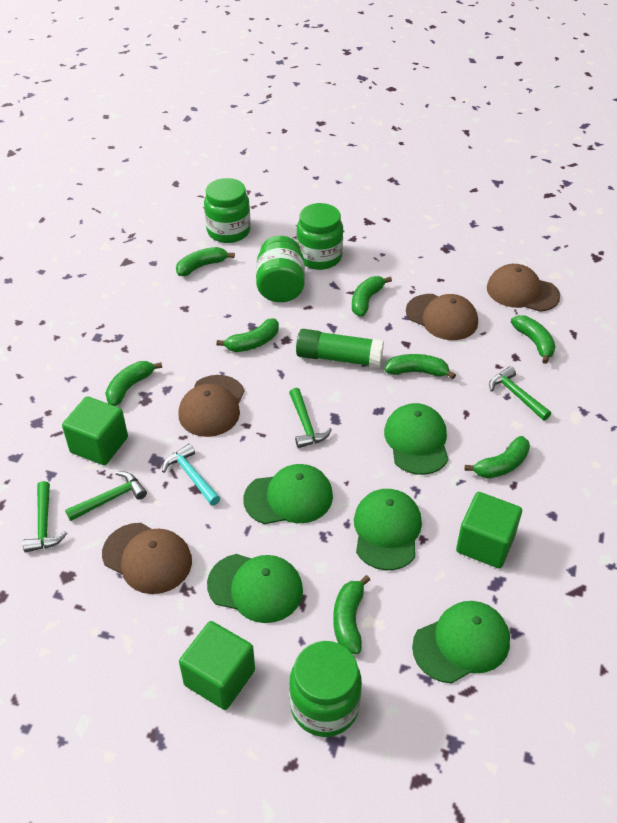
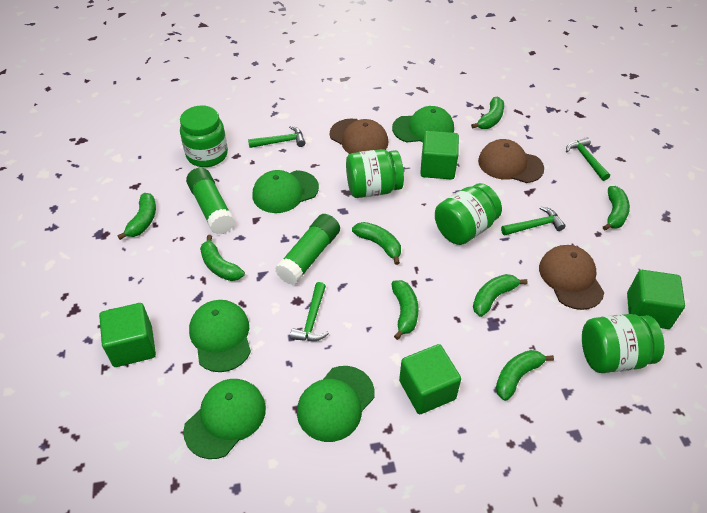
brown cap: [102,523,192,594] [178,375,245,437] [406,294,478,340] [487,264,560,312] = 4 -> [330,119,388,154] [478,139,544,183] [539,245,604,310] = 3
green cube: [62,396,128,465] [179,621,255,710] [456,492,522,569] = 3 -> [99,303,156,367] [399,344,461,414] [420,131,459,180] [627,270,685,329] = 4
green glue stick: [296,329,384,368] = 1 -> [186,168,235,234] [275,214,340,285] = 2
turquoise hammer: [162,444,220,506] = 1 -> none = 0

